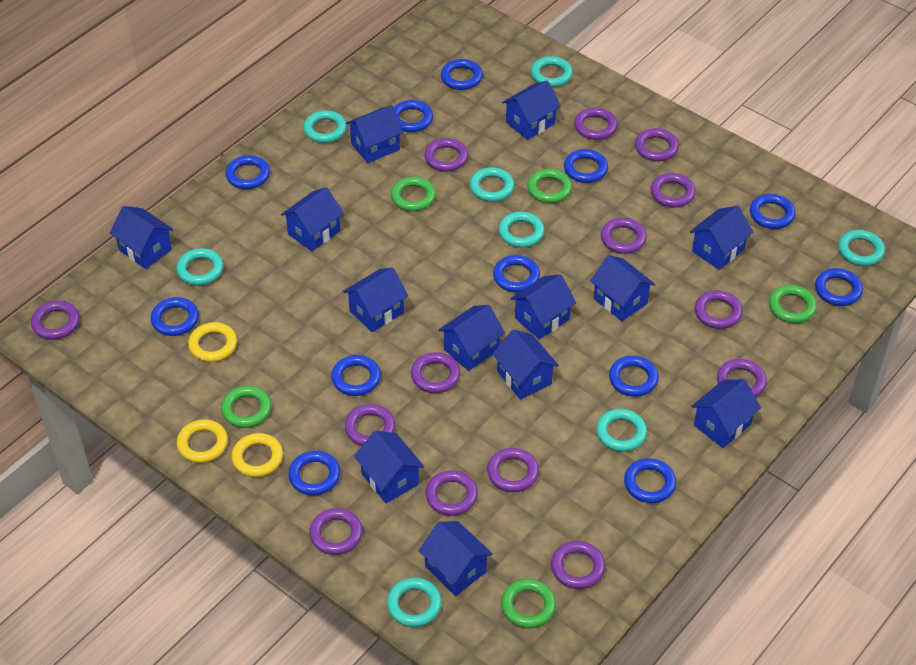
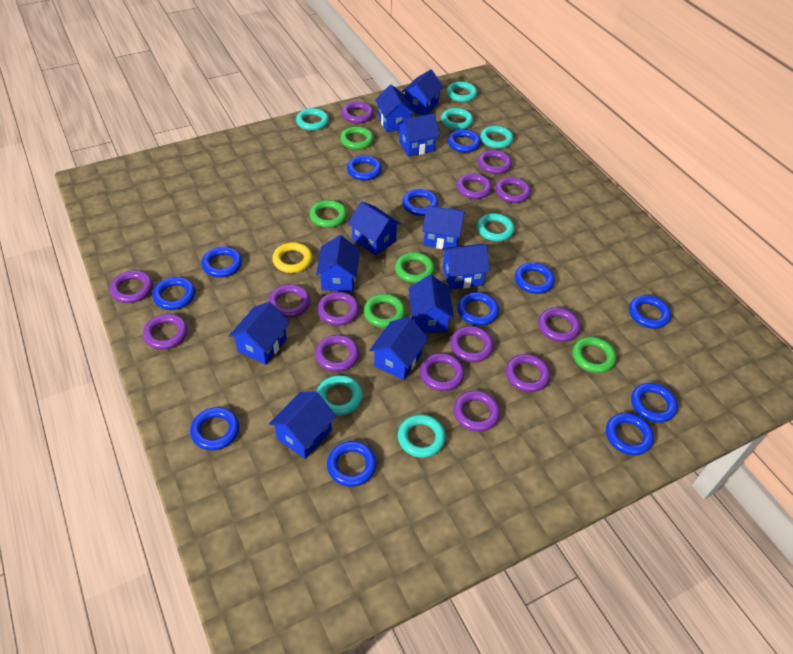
blue house: [110,206,174,269] [281,187,344,251] [343,268,408,332] [346,105,404,163] [354,431,424,503] [419,521,493,596] [439,305,505,371] [492,330,559,400] [502,81,561,140] [510,274,576,339] [590,255,655,321] [690,206,753,270] [691,379,761,448] = 13 -> [229,302,290,365] [269,391,336,459] [316,235,360,292] [348,201,401,256] [369,317,428,380] [375,85,415,133] [397,114,440,157] [402,69,444,115] [409,275,454,333] [422,205,465,249] [442,244,490,290] = 11
turquoise ring: [176,248,224,285] [303,110,347,143] [387,577,442,627] [470,167,514,202] [499,212,544,248] [531,56,573,87] [596,409,647,452] [838,230,885,266] = 8 -> [296,108,329,131] [317,375,363,416] [398,414,446,458] [441,108,473,130] [446,82,477,102] [477,213,515,241] [480,126,513,149] = 7
yellow ring: [177,419,228,463] [188,322,237,362] [232,433,283,477] = 3 -> [272,243,312,273] = 1

